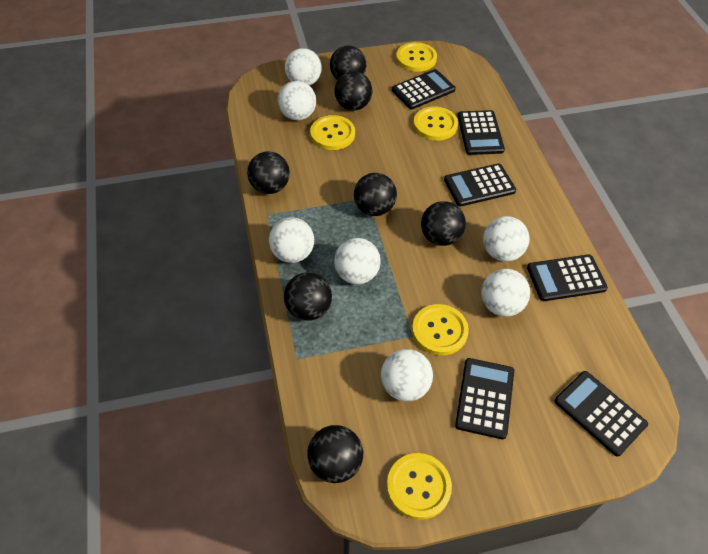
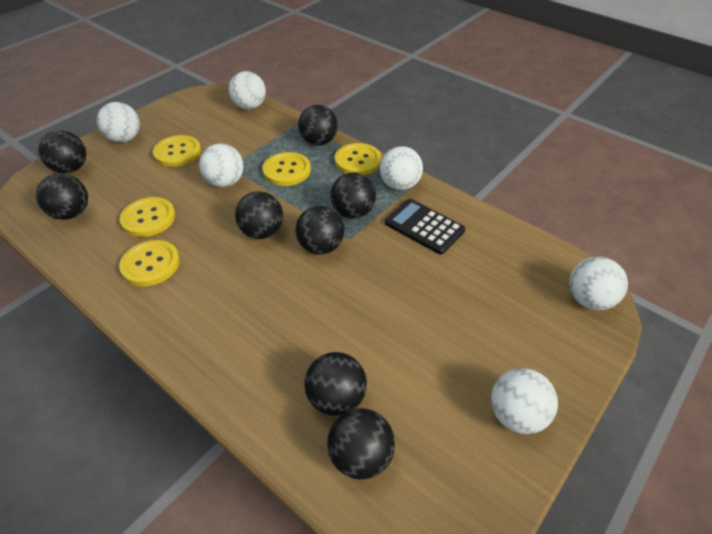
black ball: [247,151,290,194] [284,272,332,321] [307,425,363,483] [330,45,366,80] [334,71,372,111] [354,173,397,216] [421,201,466,246] = 7 -> [36,173,88,220] [38,131,86,173] [235,191,283,239] [296,206,344,255] [298,105,338,146] [304,352,367,416] [327,408,395,479] [330,172,376,218] = 8
black calculator: [392,69,456,109] [444,163,516,207] [455,358,514,439] [457,110,505,155] [527,254,608,301] [555,371,648,457] = 6 -> [385,199,465,255] = 1
white ball: [269,217,314,263] [278,81,316,120] [285,48,322,86] [334,238,381,284] [381,349,433,402] [481,269,530,317] [483,216,530,262] = 7 -> [97,102,140,143] [199,144,244,187] [229,71,266,110] [380,146,423,190] [491,368,558,434] [569,257,628,310] = 6

